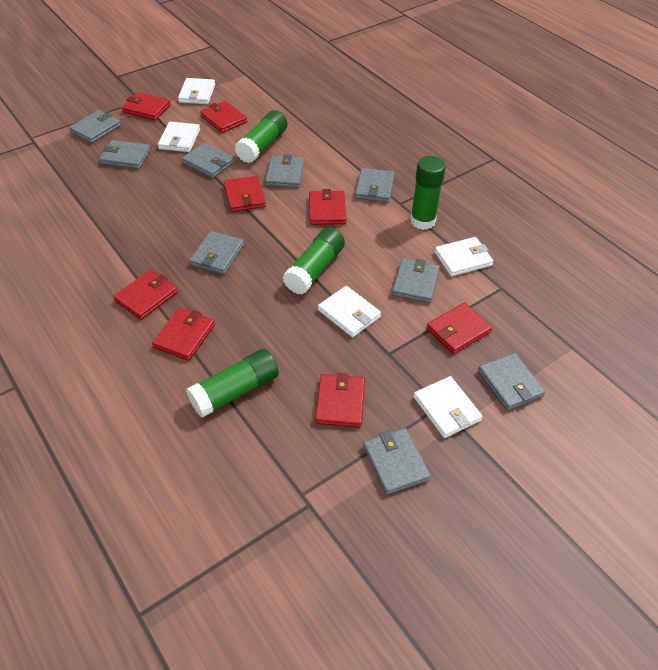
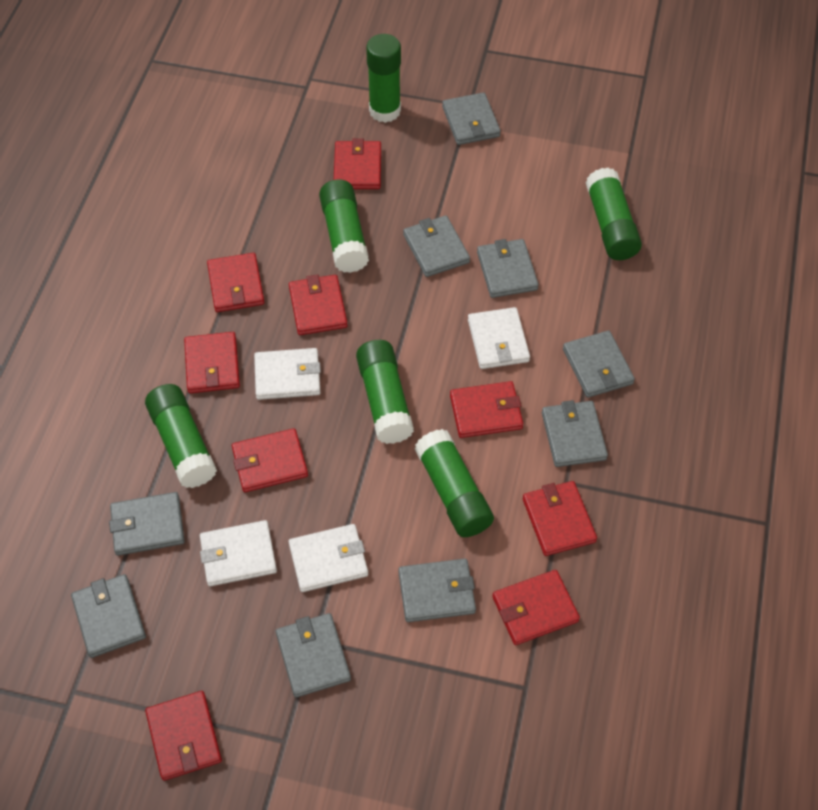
green glue stick: [186,349,279,418] [235,110,288,163] [283,227,345,294] [410,156,446,230] = 4 -> [145,384,217,488] [319,179,369,273] [356,340,414,444] [366,34,401,123] [415,429,494,537] [585,168,642,260] = 6
red wallet: [113,270,178,320] [122,92,171,120] [152,308,215,361] [200,101,247,133] [224,176,266,212] [309,189,346,225] [315,373,365,428] [427,303,492,354] = 8 -> [145,691,222,781] [184,332,240,394] [207,253,264,312] [232,428,308,492] [289,274,348,335] [334,138,381,189] [450,381,523,438] [492,570,580,645] [523,481,597,556] = 9
white wallet: [158,121,200,152] [178,78,215,104] [318,286,381,337] [413,376,483,438] [434,237,494,277] = 5 -> [200,520,277,586] [254,348,321,400] [288,524,368,592] [468,307,530,369] = 4

